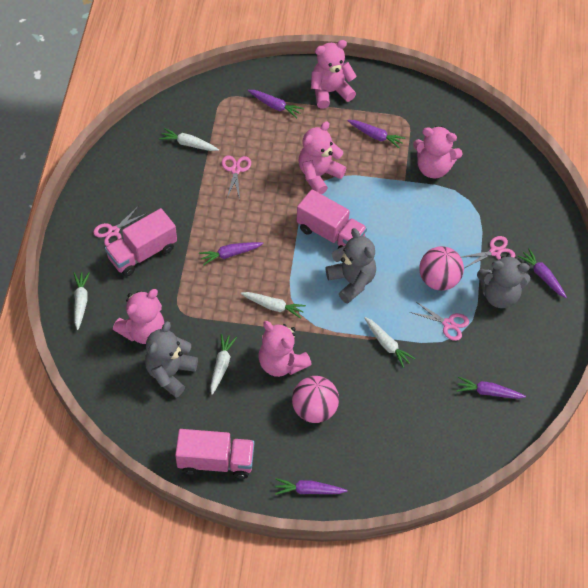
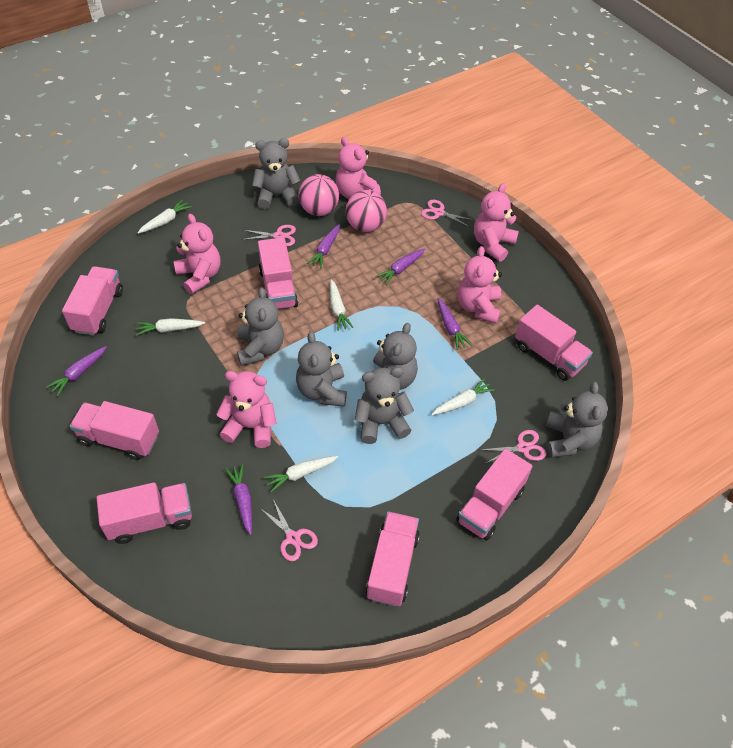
grey teddy bear: [145,321,198,397] [326,228,376,304] [477,254,531,308] = 3 -> [237,287,284,366] [252,138,300,209] [296,331,347,407] [355,367,414,444] [373,323,418,390] [546,382,608,458] = 6
pink truck: [105,208,177,276] [175,429,254,479] [297,189,367,249] = 3 -> [62,266,123,336] [70,401,159,460] [97,482,192,544] [258,237,298,309] [366,511,420,606] [456,449,532,541] [515,305,593,381] = 7
purple carrot: [199,242,263,266] [248,90,304,118] [275,478,347,495] [348,120,405,149] [456,377,526,399] [518,249,567,298] = 6 -> [46,346,107,396] [225,464,252,535] [307,224,340,268] [375,248,425,285] [437,298,472,350] = 5

